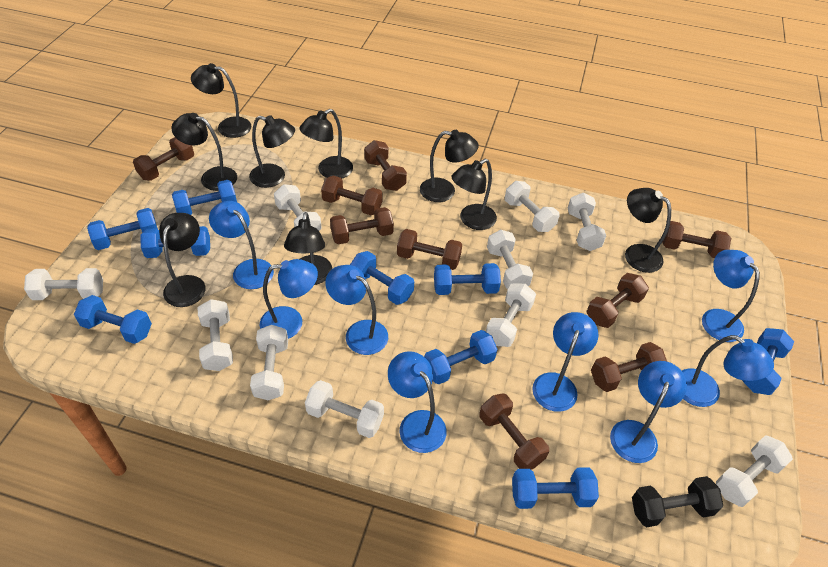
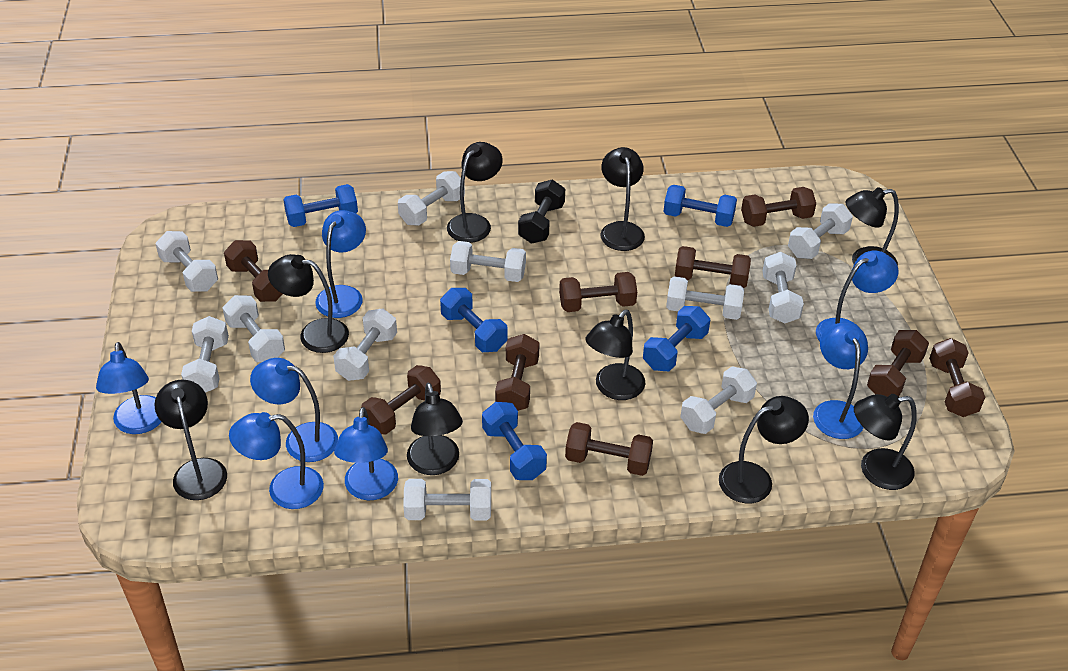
blue dumbbell: [74,295,152,344] [87,208,158,250] [141,226,210,258] [172,180,237,215] [350,251,414,305] [424,330,498,384] [434,263,501,295] [512,467,599,509] [742,328,794,395] = 9 -> [283,184,358,227] [440,288,508,352] [482,402,547,480] [643,306,710,371] [663,185,737,227] = 5
blue lamp: [209,201,274,289] [260,259,318,339] [325,265,388,355] [388,351,447,453] [532,312,598,412] [610,361,687,463] [682,335,774,407] [702,250,760,342] = 8 -> [96,342,161,434] [229,412,324,509] [250,358,338,462] [315,210,366,318] [334,407,398,500] [813,323,868,439] [816,251,899,341] = 7
white dumbbell: [24,268,103,300] [198,299,233,371] [250,325,288,400] [274,184,322,231] [305,380,384,438] [486,284,536,347] [487,230,533,289] [505,181,560,232] [568,193,606,251] [716,435,793,507] = 10 -> [156,231,218,292] [181,316,229,393] [222,295,285,362] [333,308,397,381] [398,171,465,225] [403,479,491,520] [450,241,526,282] [666,276,744,320] [680,367,757,434] [763,252,804,324] [788,203,853,259] = 11

